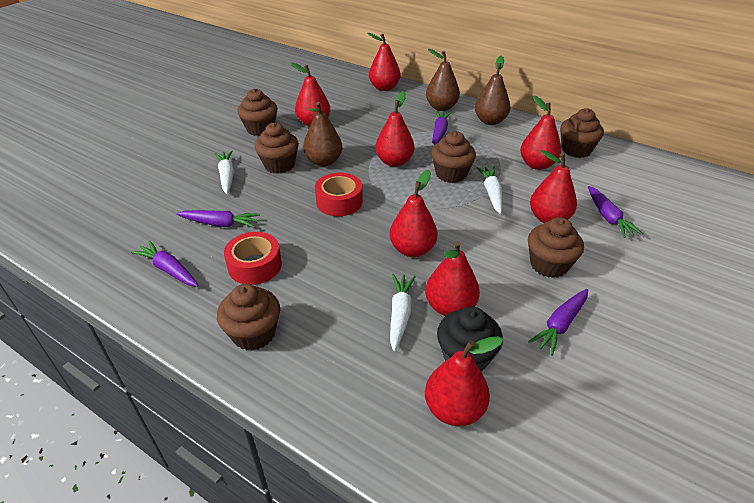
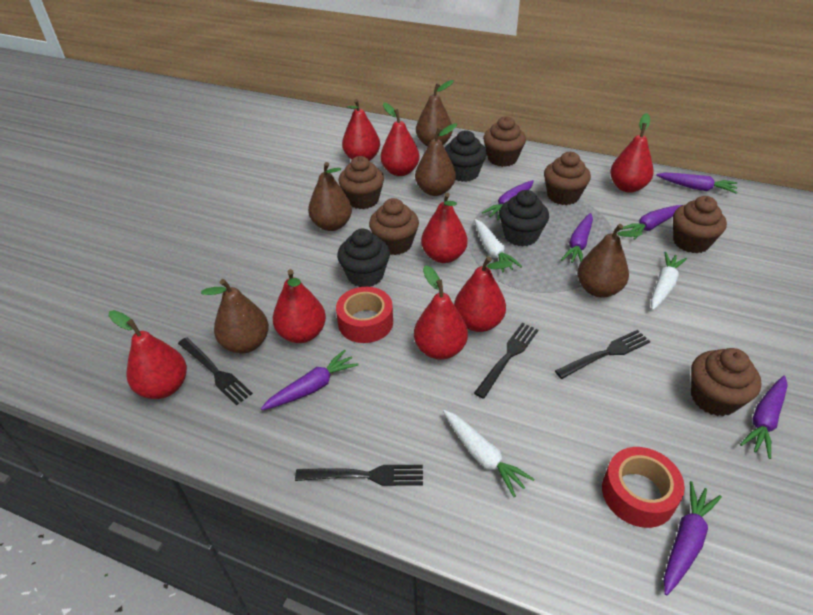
black cupcake: [437,307,503,371] = 1 -> [337,229,390,287] [445,130,487,182] [499,190,549,246] = 3
black fork: none = 0 -> [178,337,253,405] [295,465,423,486] [474,323,538,399] [555,330,650,379] = 4
brown pear: [303,102,342,166] [426,49,460,111] [475,56,510,125] = 3 -> [201,279,269,353] [308,162,352,231] [415,123,457,196] [416,80,454,147] [577,224,642,298] = 5
purple carrot: [131,240,198,287] [176,210,260,228] [432,111,451,145] [528,289,588,356] [588,186,643,238] = 5 -> [261,350,359,410] [482,180,534,220] [561,213,593,263] [621,205,682,240] [656,172,738,194] [664,481,722,595] [740,376,788,459] = 7

